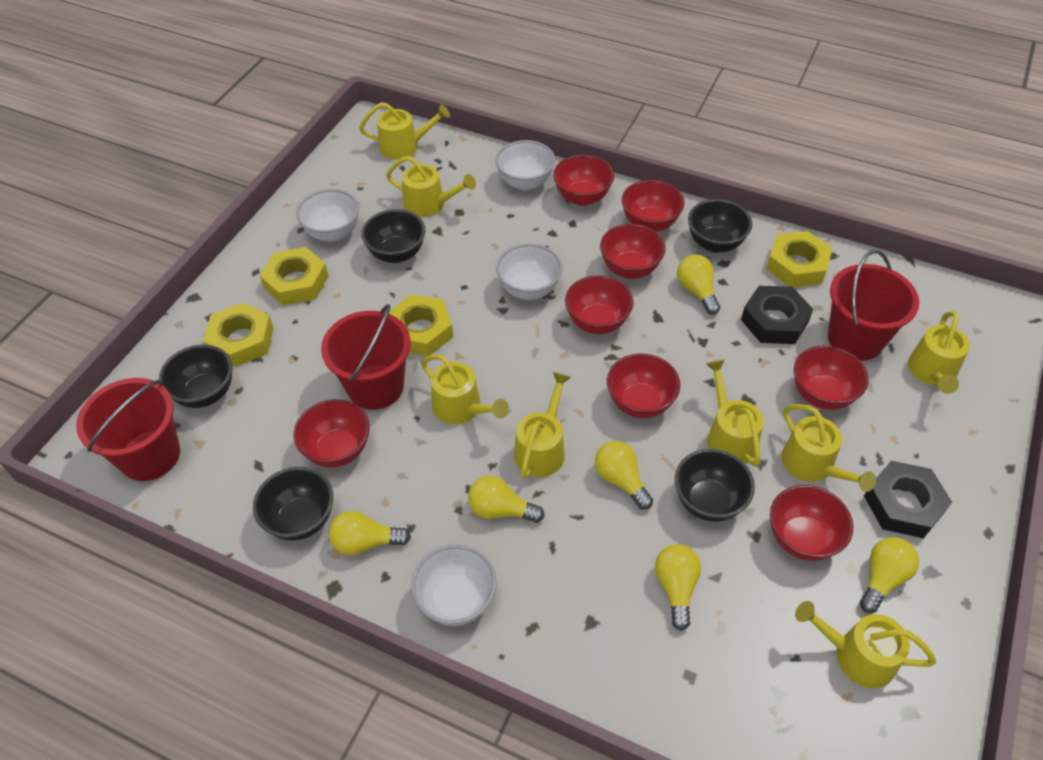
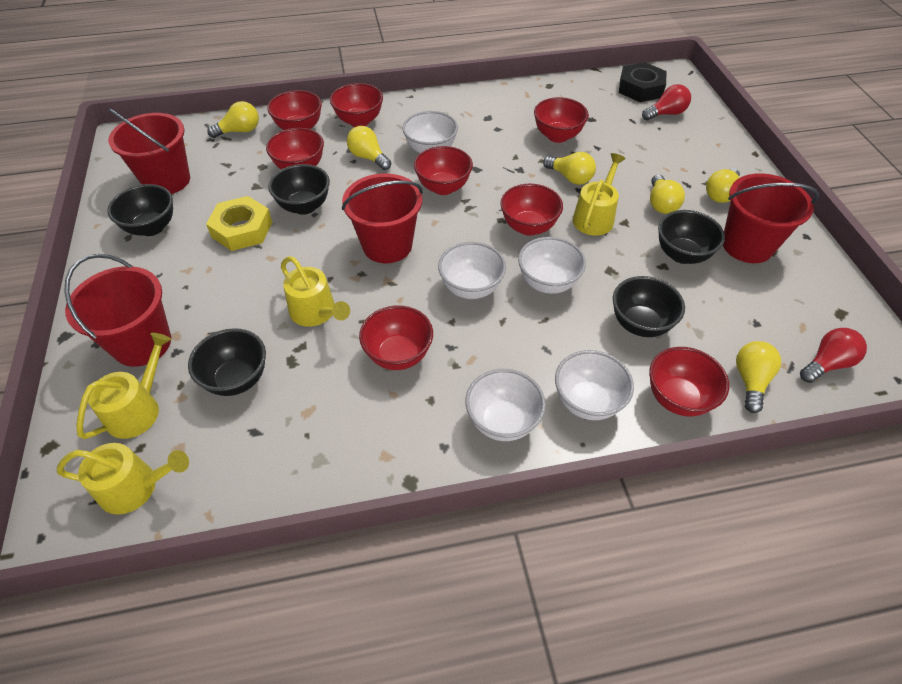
black nut: [741,286,813,344] [864,461,952,538] = 2 -> [619,62,666,102] = 1
red bucket: [76,378,180,481] [321,304,411,410] [828,250,919,361] = 3 -> [64,254,171,367] [108,108,190,194] [342,174,423,263] [723,173,819,263] = 4
red light bulb: none = 0 -> [642,84,691,120] [800,328,867,383] = 2
white bowl: [296,189,359,242] [411,545,496,626] [495,140,555,190] [496,244,562,300] = 4 -> [402,111,458,153] [438,242,506,299] [465,369,546,441] [518,237,586,294] [555,350,634,420] = 5
yellow nut: [203,302,274,367] [260,247,328,306] [389,294,453,356] [766,231,833,287] = 4 -> [206,196,272,251] = 1
yellow watering can: [359,102,450,160] [386,156,476,217] [421,354,509,424] [514,372,571,479] [706,360,764,467] [782,404,876,492] [795,601,936,688] [908,311,970,394] = 8 -> [57,443,189,515] [76,333,171,439] [281,256,350,327] [573,153,626,236] = 4

